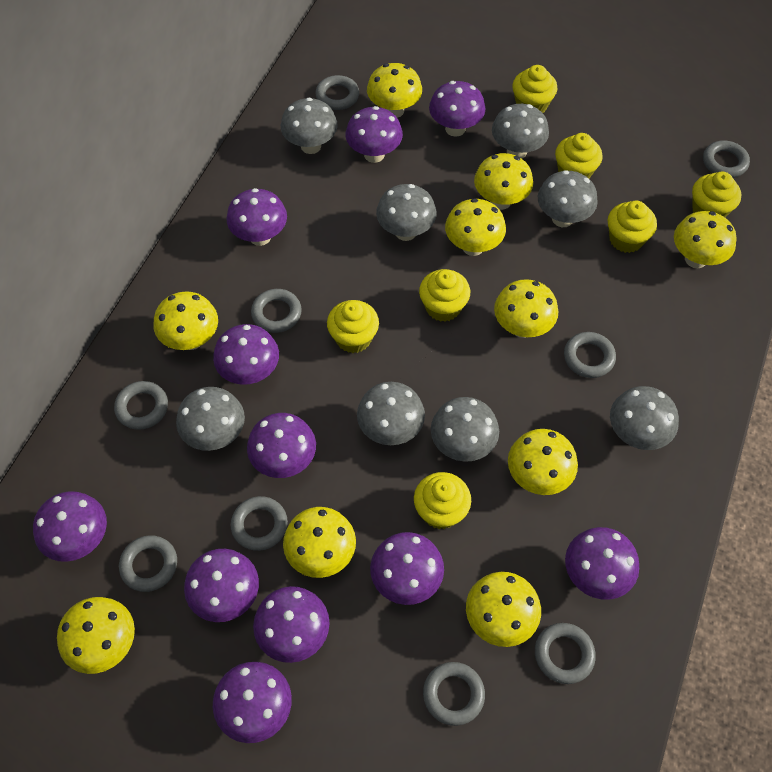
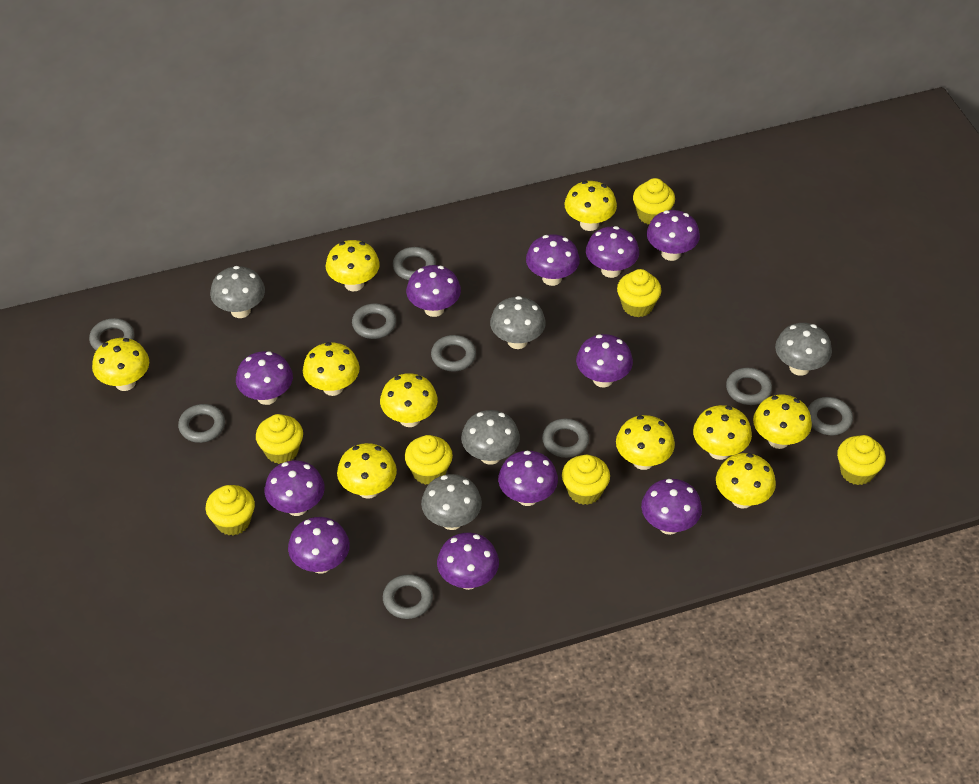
grey mushroom: [176,387,245,451] [281,97,338,154] [357,382,425,445] [376,184,437,241] [431,397,499,462] [492,104,549,159] [538,170,598,227] [610,386,679,450] = 8 -> [210,266,265,318] [421,474,482,530] [461,410,520,465] [490,296,546,349] [775,323,832,376] = 5

